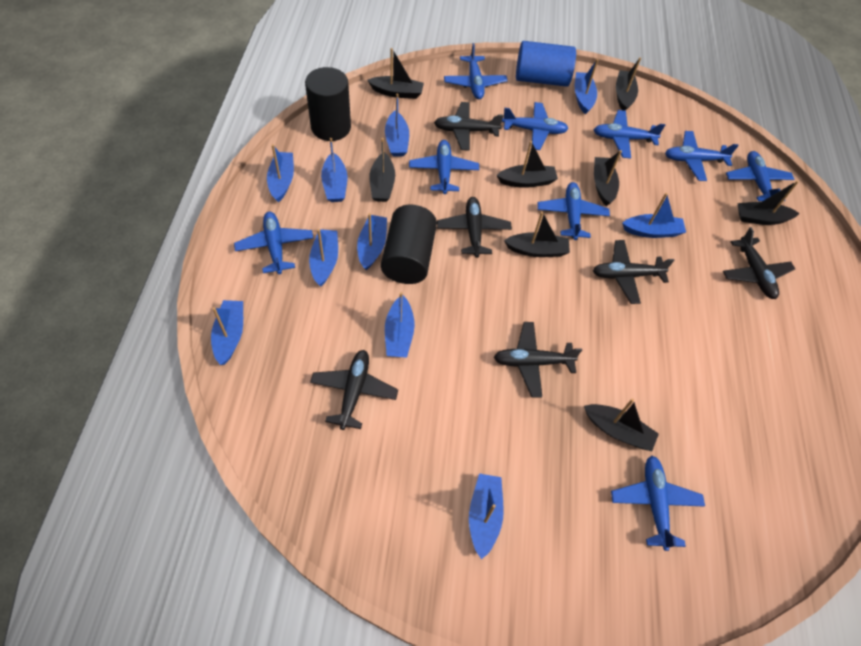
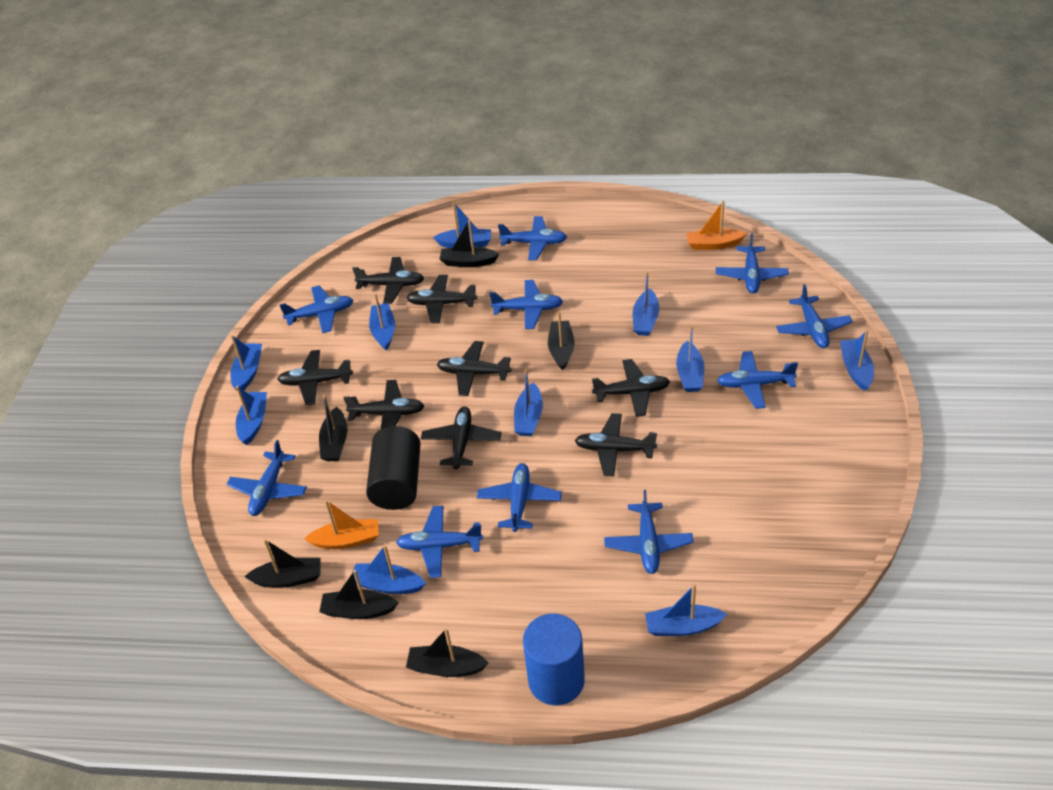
black boat: [367,48,424,99] [370,138,395,202] [496,141,558,188] [504,212,570,257] [584,399,659,451] [594,150,622,206] [616,57,641,111] [738,181,800,225] = 8 -> [244,539,321,588] [319,394,347,462] [319,570,398,619] [406,628,489,677] [440,220,499,267] [548,311,575,370] = 6
black cylinder: [305,67,351,141] [381,205,437,284] = 2 -> [366,426,421,510] = 1
black plane: [310,350,398,430] [434,102,504,151] [437,197,512,258] [494,322,582,397] [593,240,675,304] [723,227,795,299] = 6 -> [277,350,353,405] [343,380,424,429] [352,257,424,304] [406,275,477,323] [421,406,501,469] [437,341,512,396] [575,413,657,476] [592,359,670,417] = 8
blue plane: [234,212,313,274] [409,140,479,194] [444,43,508,99] [502,102,568,150] [537,182,610,240] [594,110,665,159] [611,456,705,551] [665,131,739,181] [726,151,794,201] = 9 -> [226,440,307,516] [280,285,353,333] [396,506,483,578] [477,463,562,532] [489,280,563,329] [498,216,567,260] [604,490,693,574] [716,233,789,294] [717,351,798,409] [776,284,853,348] = 10
orange boat: none = 0 -> [304,500,379,549] [686,201,747,250] = 2

